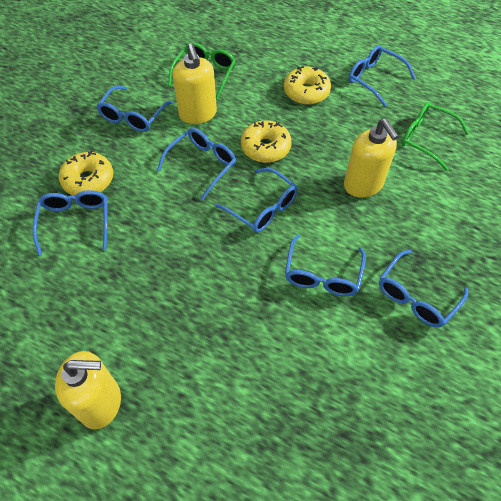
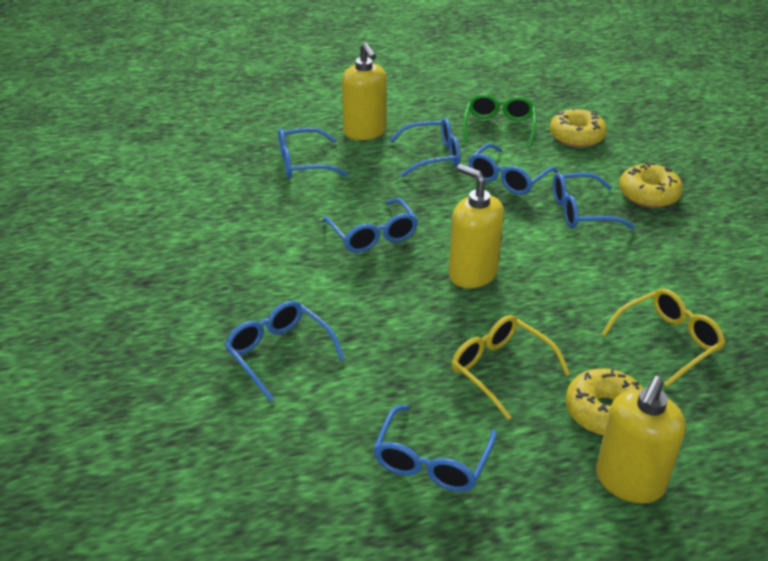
green glasses: [168,42,236,100] [402,102,470,171] = 2 -> [463,94,536,148] = 1
yellow glasses: none = 0 -> [451,315,570,420] [602,288,725,387] = 2

